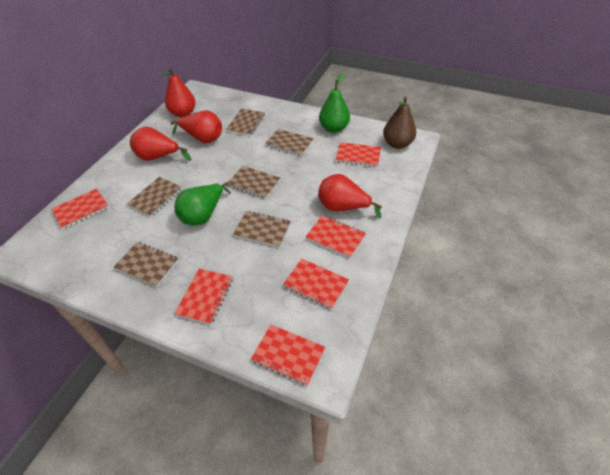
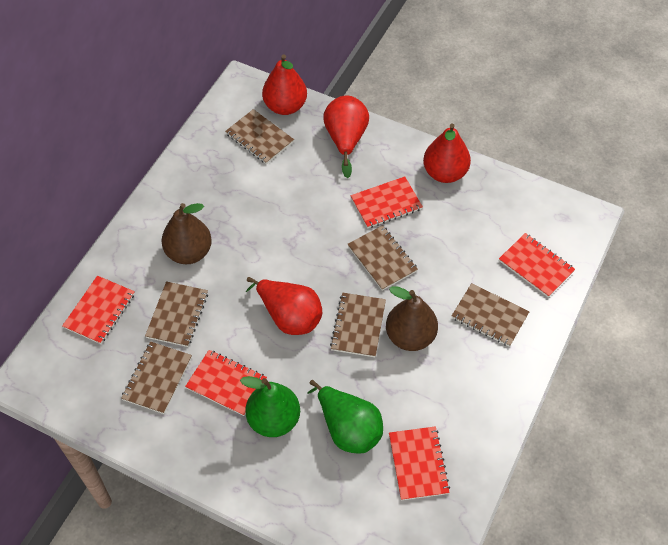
brown pear: [383,96,416,149] = 1 -> [162,203,212,264] [386,286,438,351] = 2
red notebook: [51,189,109,229] [174,269,233,324] [251,324,325,386] [283,259,349,309] [306,215,366,258] [336,142,381,167] = 6 -> [62,276,135,344] [185,350,267,416] [350,176,423,228] [389,426,450,500] [499,233,575,297] = 5

